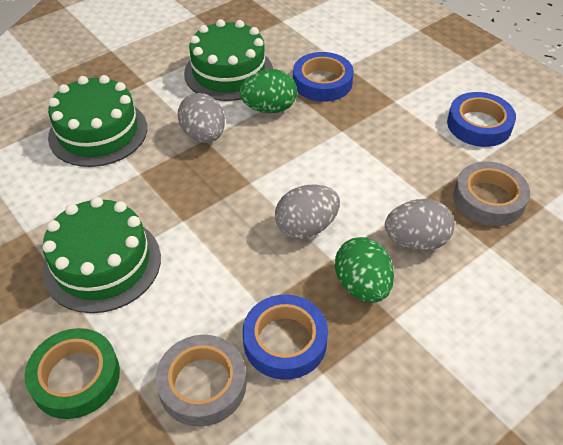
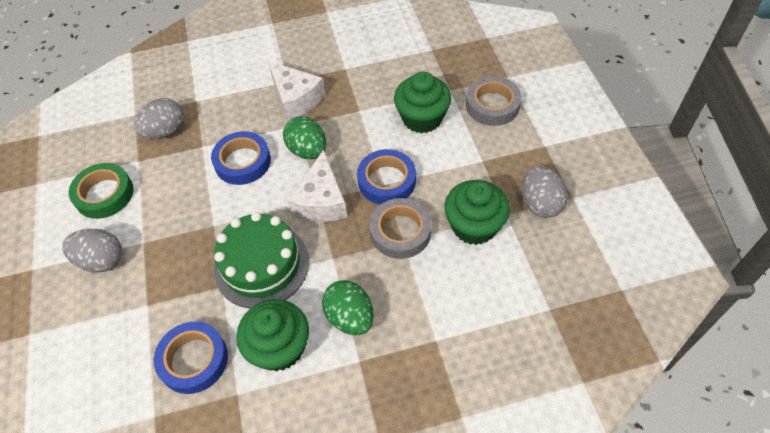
green cake: [43,197,161,313] [48,75,147,167] [184,19,273,101] = 3 -> [214,212,309,309] = 1
green cupcake: none = 0 -> [237,299,309,371] [394,72,451,133] [444,180,510,245] = 3
white cheese: none = 0 -> [268,61,326,121] [288,149,348,222] = 2

